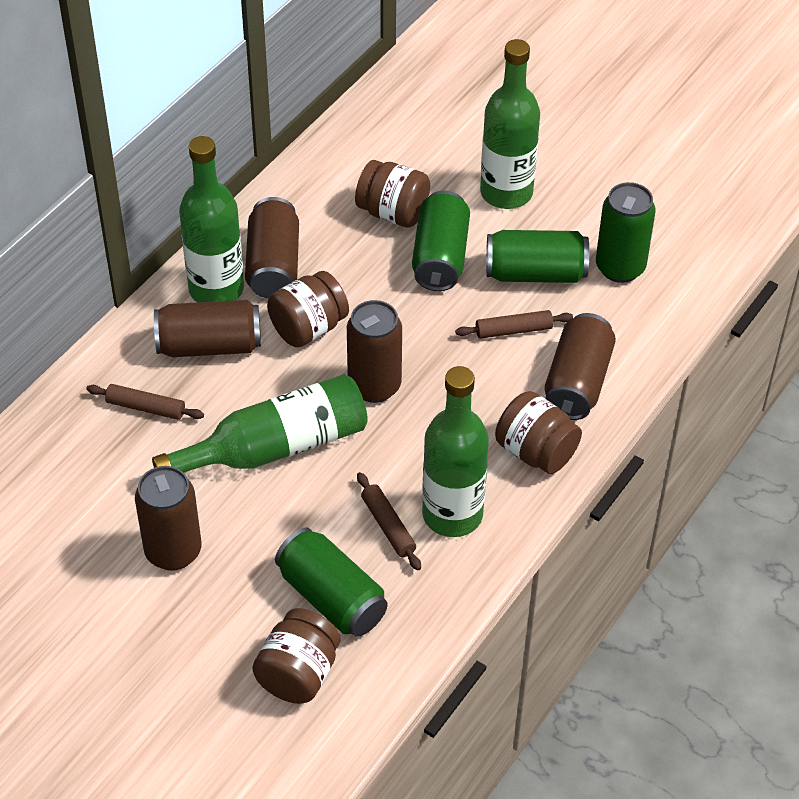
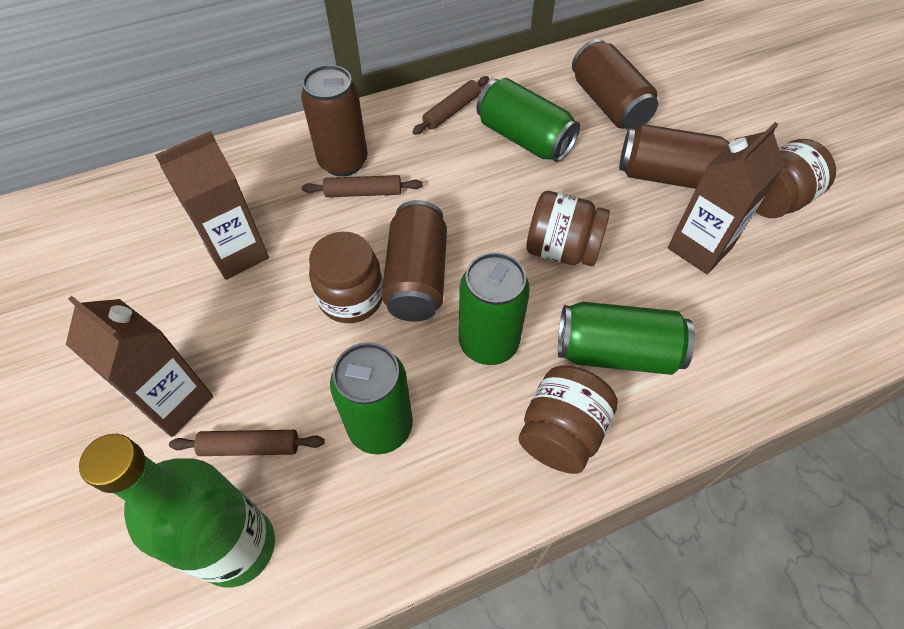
brown can: [135,466,201,571] [154,300,261,357] [245,197,299,298] [347,300,402,403] [544,313,616,420] = 5 -> [301,65,368,177] [382,200,447,322] [572,39,658,130] [619,124,730,189] = 4
brown carton: none = 0 -> [66,296,213,437] [155,131,269,280] [668,122,785,274] = 3
green bottle: [152,374,368,473] [179,136,244,302] [422,366,489,537] [480,39,540,209] = 4 -> [79,434,275,588] = 1

